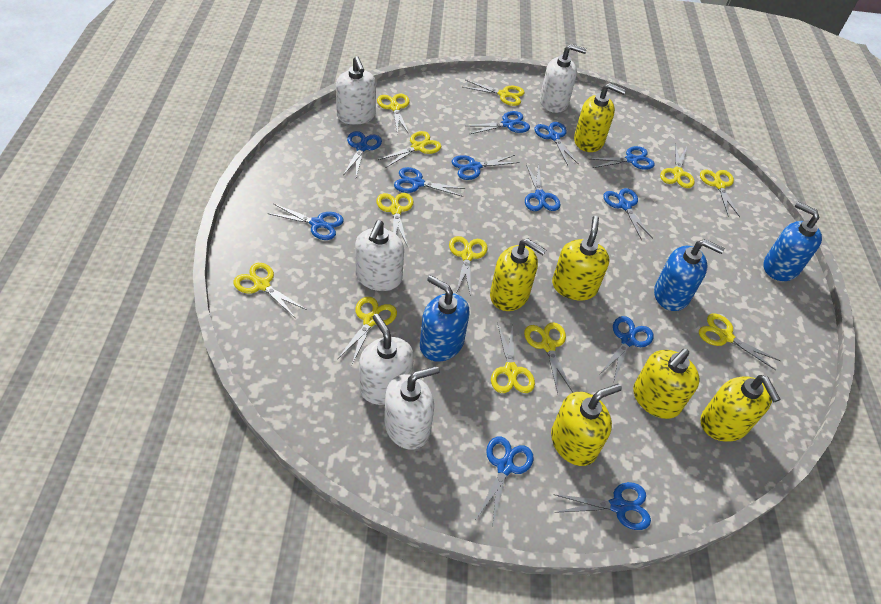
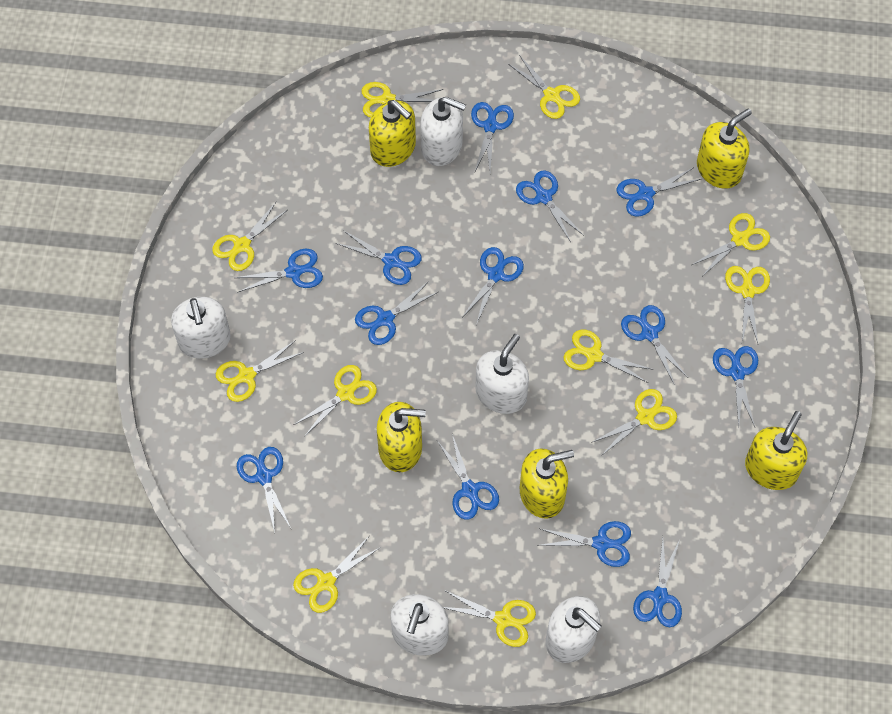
blue scissors: [267,204,344,240] [343,131,382,177] [394,167,466,197] [452,155,520,180] [467,111,530,135] [476,436,534,528] [525,163,561,211] [534,122,579,165] [553,482,651,530] [591,146,655,170] [600,316,653,381] [603,188,653,240] = 12 -> [235,249,323,293] [237,447,291,533] [336,230,422,285] [355,281,438,345] [437,434,499,520] [463,247,524,325] [471,102,514,171] [516,170,584,242] [537,521,631,567] [617,167,701,217] [621,305,688,384] [633,539,682,627] [713,346,758,427] = 13
blue soap dispenser: [420,275,469,362] [654,239,725,311] [763,202,822,281] = 3 -> none = 0
yellow scissors: [234,263,307,317] [338,297,397,365] [376,193,414,245] [377,94,410,135] [378,131,441,168] [449,236,487,296] [463,80,525,106] [491,323,535,393] [524,323,573,393] [660,144,695,188] [699,314,781,370] [700,170,740,217] = 12 -> [212,202,287,271] [216,340,304,402] [293,365,377,437] [293,535,381,613] [361,82,444,118] [443,591,536,647] [508,55,580,119] [564,329,654,383] [591,389,677,456] [692,213,770,275] [725,266,770,343] = 11
yellow soap dispenser: [490,238,546,311] [551,384,622,466] [552,216,609,301] [574,83,626,152] [633,349,700,419] [700,375,781,442] = 6 -> [369,100,416,167] [377,402,426,472] [520,448,574,519] [697,108,752,189] [745,411,807,490] = 5

